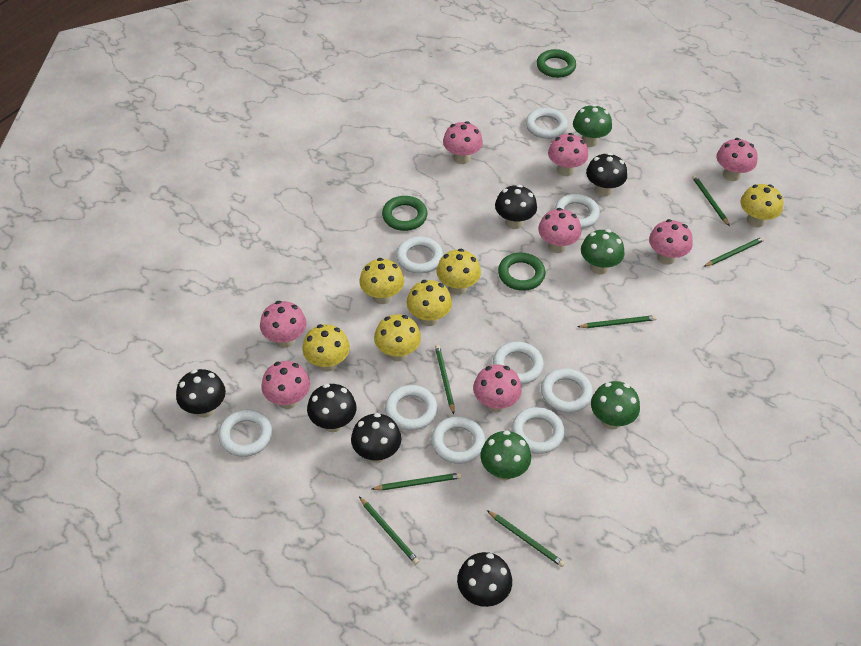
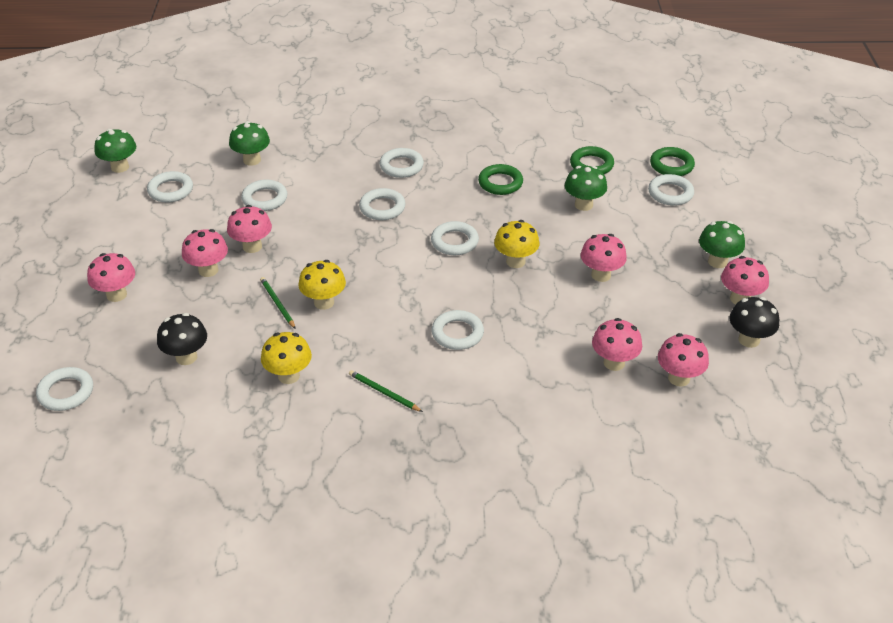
black mushroom: [176,369,226,418] [307,384,357,432] [351,413,401,463] [457,552,512,607] [495,185,537,229] [586,153,627,197] = 6 -> [157,313,207,365] [729,297,779,348] = 2
green pencil: [359,497,419,564] [372,473,462,490] [435,345,454,414] [487,510,565,567] [578,315,657,328] [692,175,730,226] [703,237,764,267] = 7 -> [260,277,296,329] [349,370,423,412] = 2
pink mushroom: [260,301,307,348] [261,361,310,409] [443,121,483,164] [473,365,522,413] [538,208,581,253] [548,133,588,176] [649,219,693,265] [716,138,758,181] = 8 -> [87,253,135,302] [182,229,228,277] [227,205,272,253] [581,234,627,282] [592,318,642,371] [658,333,709,387] [721,256,769,305] = 7
white ring: [218,410,272,457] [385,385,438,431] [396,236,443,274] [431,416,485,464] [493,342,544,385] [511,407,565,454] [526,108,568,139] [541,368,593,413] [555,194,600,229] = 9 -> [36,367,93,411] [147,171,193,203] [241,180,288,211] [359,188,406,220] [380,148,424,178] [431,221,479,255] [431,310,484,350] [648,174,694,206] = 8
yellow mushroom: [302,324,350,372] [359,258,404,304] [374,314,421,361] [406,280,452,326] [437,249,481,295] [740,184,783,228] = 6 -> [261,332,312,384] [298,260,346,310] [494,220,540,268] = 3

